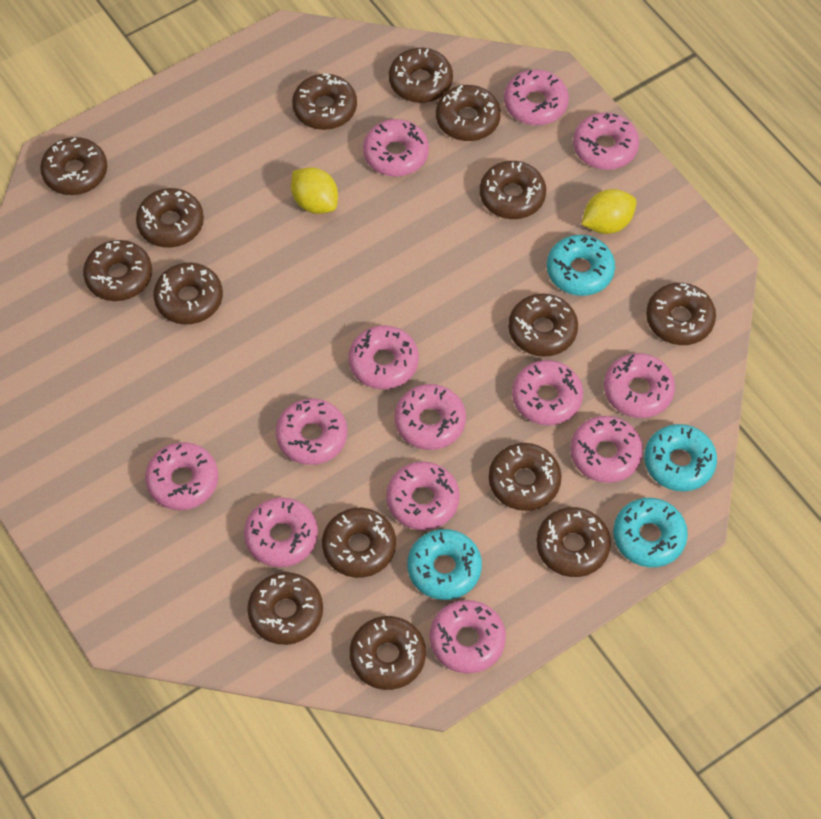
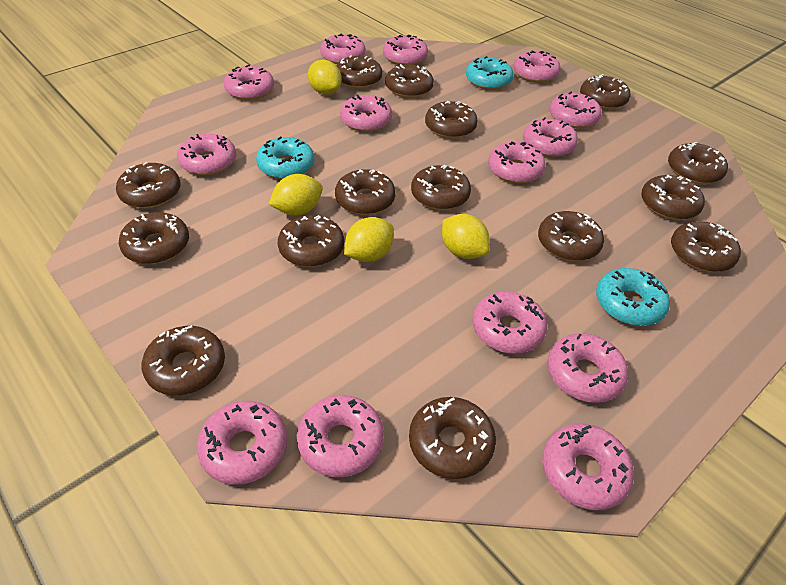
pink donut: [145,442,218,510] [244,497,318,567] [276,399,347,465] [349,325,419,389] [363,119,429,177] [386,462,460,530] [395,384,466,450] [430,600,506,674] [504,69,569,125] [512,360,583,425] [570,416,643,483] [573,112,639,170] [604,353,675,418] = 13 -> [177,134,236,175] [197,401,287,485] [223,65,274,100] [297,395,384,477] [320,34,366,64] [340,95,392,132] [383,35,428,65] [473,291,548,354] [488,141,546,183] [513,50,560,83] [523,117,578,157] [542,424,634,510] [547,333,628,403] [549,92,602,129] = 14
turquoise donut: [408,529,482,600] [547,235,615,296] [613,498,688,567] [644,424,717,491] = 4 -> [256,136,314,179] [466,56,514,90] [596,268,670,326] = 3
yellow lemon: [291,167,338,214] [581,189,637,234] = 2 -> [269,174,323,215] [308,60,342,94] [344,217,394,262] [442,214,490,259] = 4

